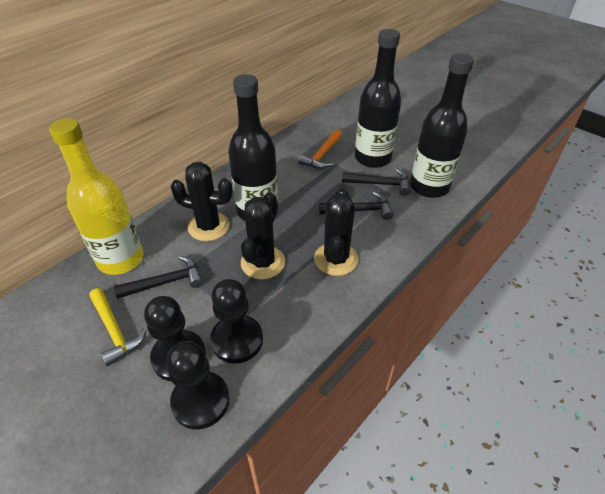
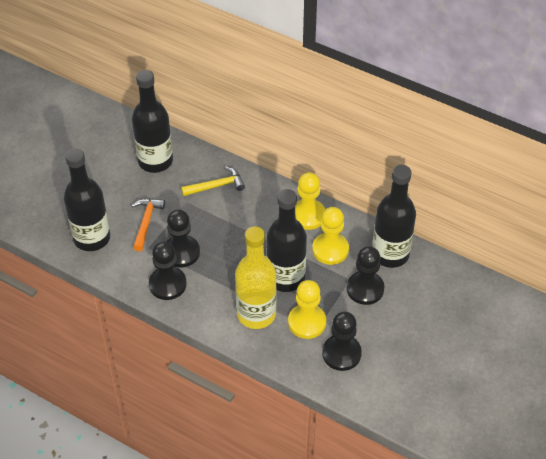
black bottle: [228,74,278,221] [355,29,401,168] [410,53,474,198] = 3 -> [64,148,110,251] [132,70,173,173] [266,189,307,292] [372,165,416,268] = 4
black cactus: [171,162,233,241] [241,192,285,279] [314,188,359,276] = 3 -> none = 0
black hammer: [114,256,203,299] [319,192,393,220] [342,169,410,196] = 3 -> none = 0
black pawn: [144,296,206,381] [166,341,229,429] [210,279,263,364] = 3 -> [149,242,187,300] [167,210,200,268] [322,312,362,371] [347,246,385,305] = 4
yellow pawn: none = 0 -> [288,280,327,339] [295,172,325,230] [312,207,349,265] = 3

